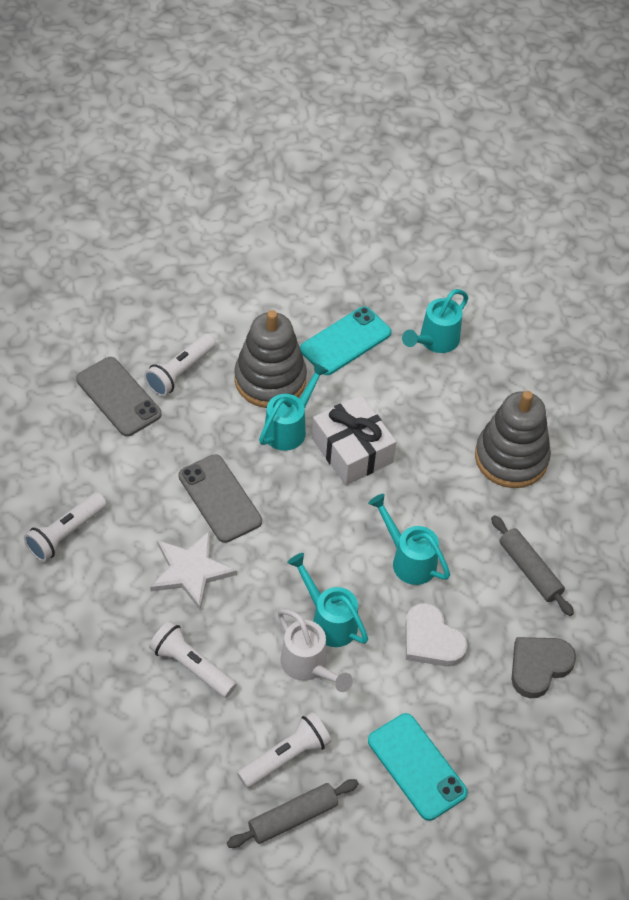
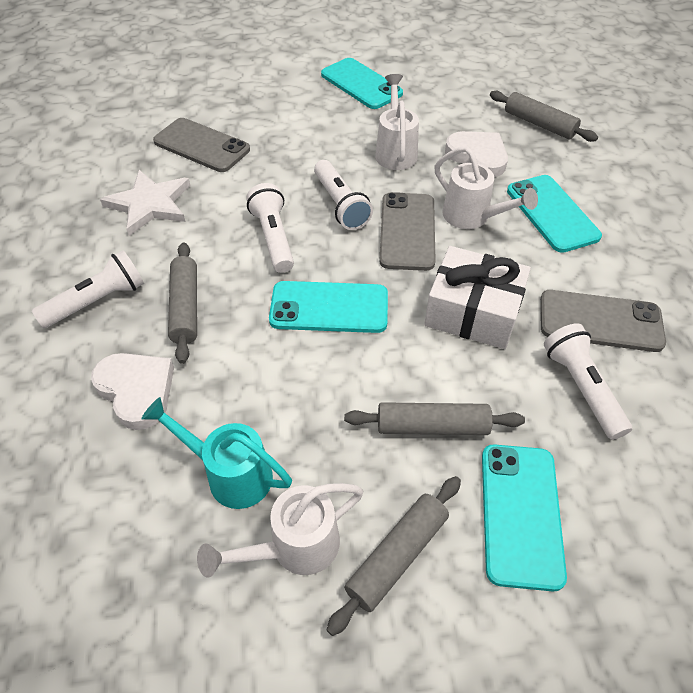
grey heart: [511,637,576,698] = 1 -> none = 0
grey phone: [76,357,162,437] [179,454,262,543] = 2 -> [153,118,250,172] [379,192,436,271] [540,290,666,352] = 3
grey rolling pin: [227,779,359,848] [491,515,574,616] = 2 -> [168,242,197,364] [326,476,461,636] [344,402,525,435] [490,91,598,142] = 4
grey stacking toy: [234,310,307,408] [475,391,551,488] = 2 -> none = 0
turquoise phone: [300,306,391,375] [368,713,468,821] = 2 -> [269,281,388,333] [321,58,403,109] [482,444,567,591] [507,175,602,253] = 4
turquoise watering can: [259,363,329,451] [287,553,368,647] [368,494,450,585] [402,289,468,353] = 4 -> [141,397,292,509] = 1
white heart: [405,603,468,667] = 1 -> [91,353,174,430] [445,131,508,177] = 2
white watering can: [277,609,353,692] = 1 -> [197,483,363,578] [375,74,419,170] [434,146,538,229] = 3

